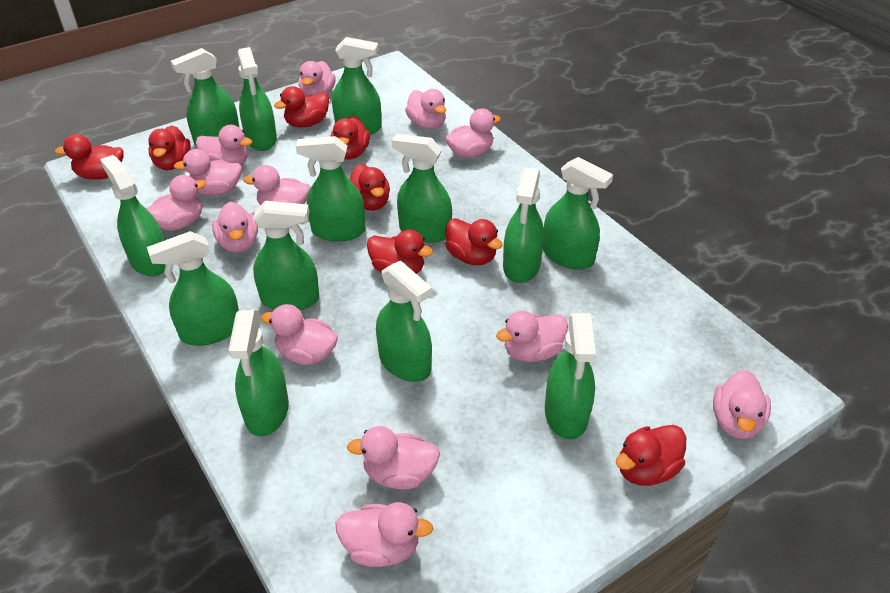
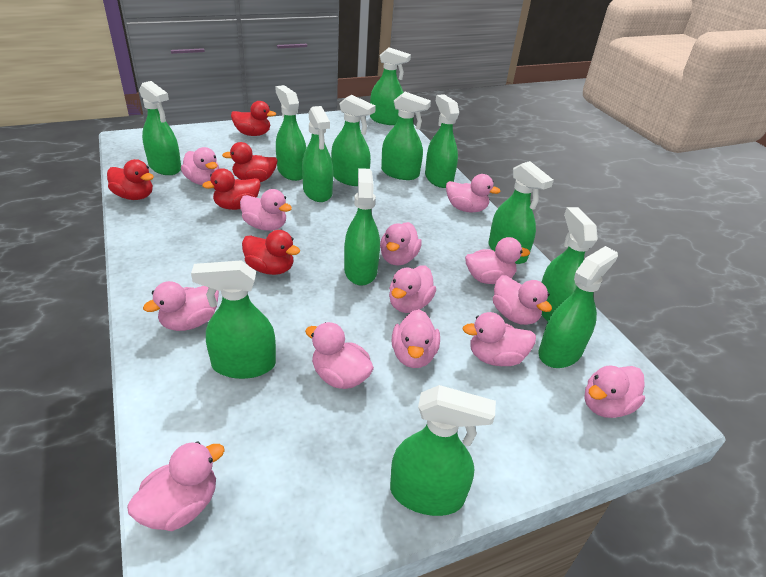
red duck: [55,134,124,180] [148,125,191,170] [274,86,329,128] [330,116,370,160] [350,164,390,211] [367,230,433,274] [445,218,503,265] [616,425,686,486] = 8 -> [107,159,154,200] [202,168,260,210] [222,142,278,182] [231,101,276,136] [242,230,300,275] = 5

